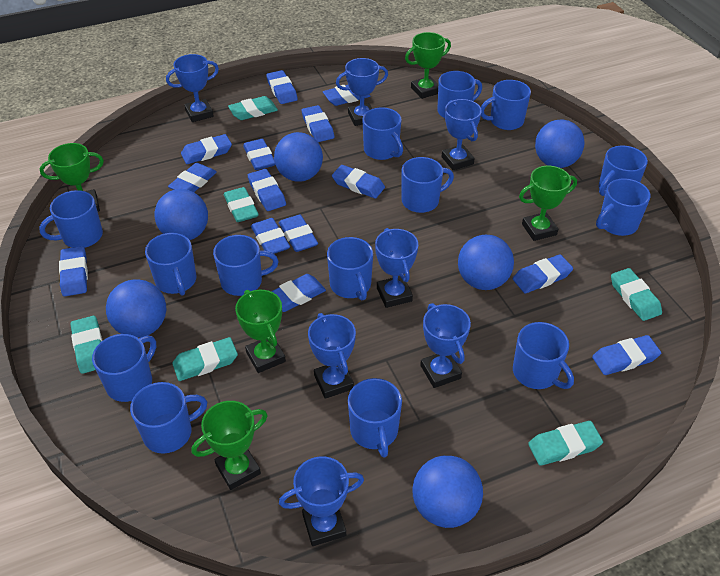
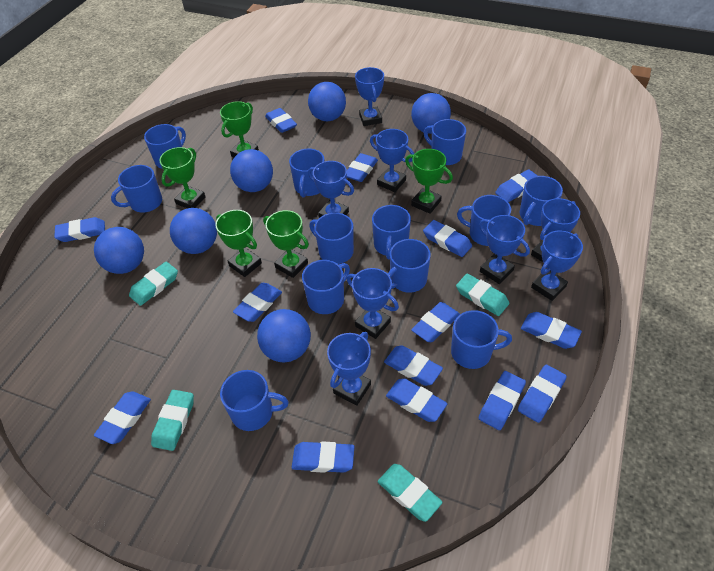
blue mug: [39,190,103,248] [92,334,156,402] [130,382,207,454] [145,233,197,295] [213,235,279,296] [327,237,373,300] [348,378,402,458] [362,107,403,160] [401,157,454,213] [437,71,482,118] [481,80,531,130] [513,322,574,389] [596,178,651,236] [599,146,648,196] = 14 -> [111,165,162,213] [144,124,186,169] [220,370,289,431] [289,149,325,198] [302,260,350,314] [309,213,354,264] [372,205,411,259] [387,239,431,293] [424,119,466,165] [451,310,512,369] [457,195,511,246] [520,176,563,226] = 12
blue trophy: [166,54,219,122] [279,456,364,546] [308,313,356,399] [336,58,388,126] [375,228,418,308] [420,303,471,388] [441,99,482,170] = 7 -> [308,161,354,218] [327,332,371,406] [347,268,399,339] [355,67,384,126] [370,129,414,192] [479,215,530,284] [531,198,580,262] [531,230,583,301] = 8
turquoise eraser: [71,316,103,374] [172,337,238,381] [224,187,259,222] [228,96,278,120] [528,421,603,466] [611,268,662,321] = 6 -> [129,262,178,306] [151,390,194,451] [378,464,443,522] [456,274,509,316] = 4

